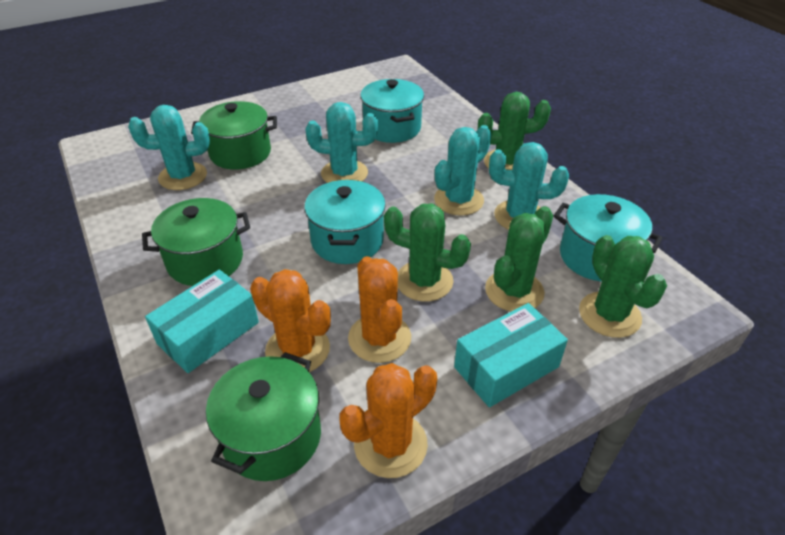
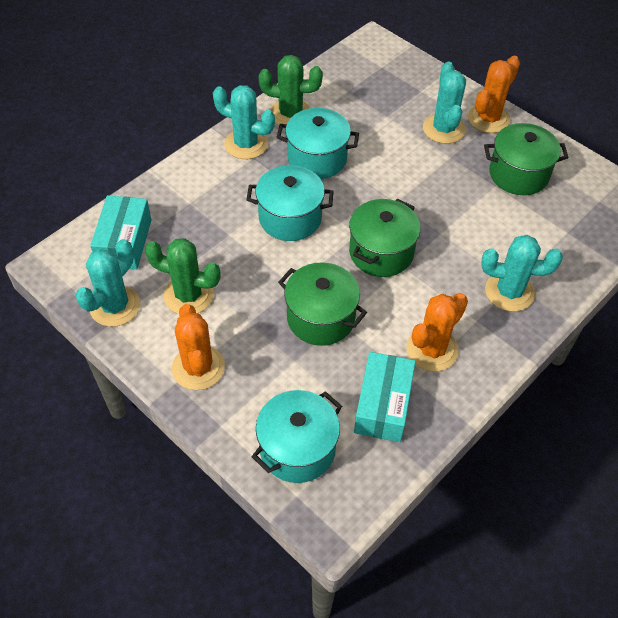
green cactus: [384,204,471,302] [478,92,551,170] [485,206,553,311] [579,235,667,338] = 4 -> [145,238,221,314] [259,55,323,125] = 2

